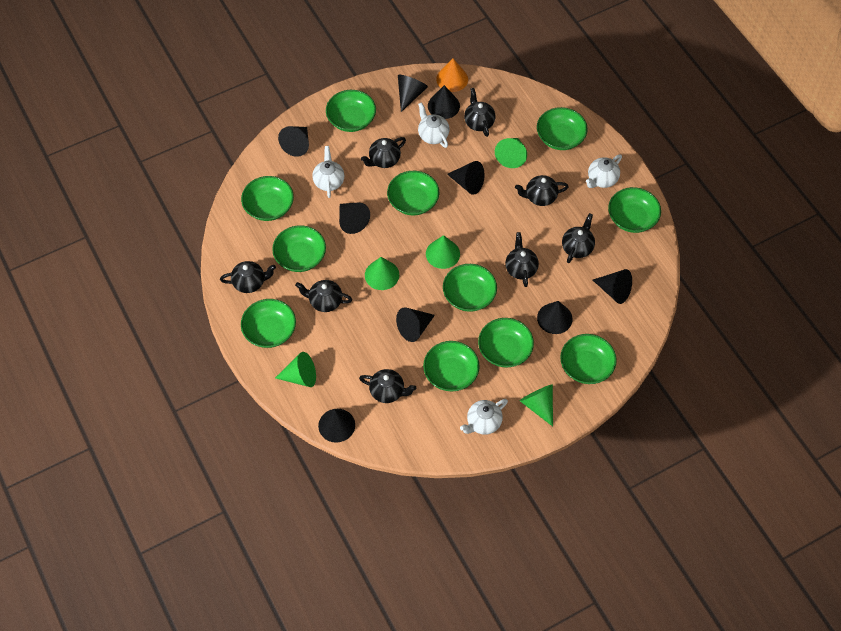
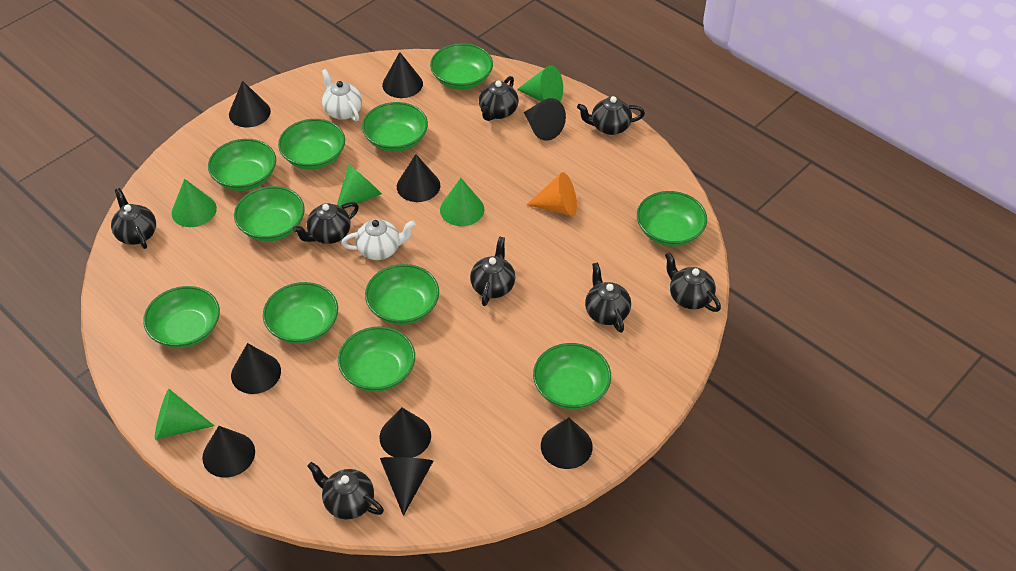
white teapot: [312,146,345,198] [418,102,449,148] [460,399,508,435] [586,154,622,188] = 4 -> [322,69,362,121] [341,219,415,260] = 2

